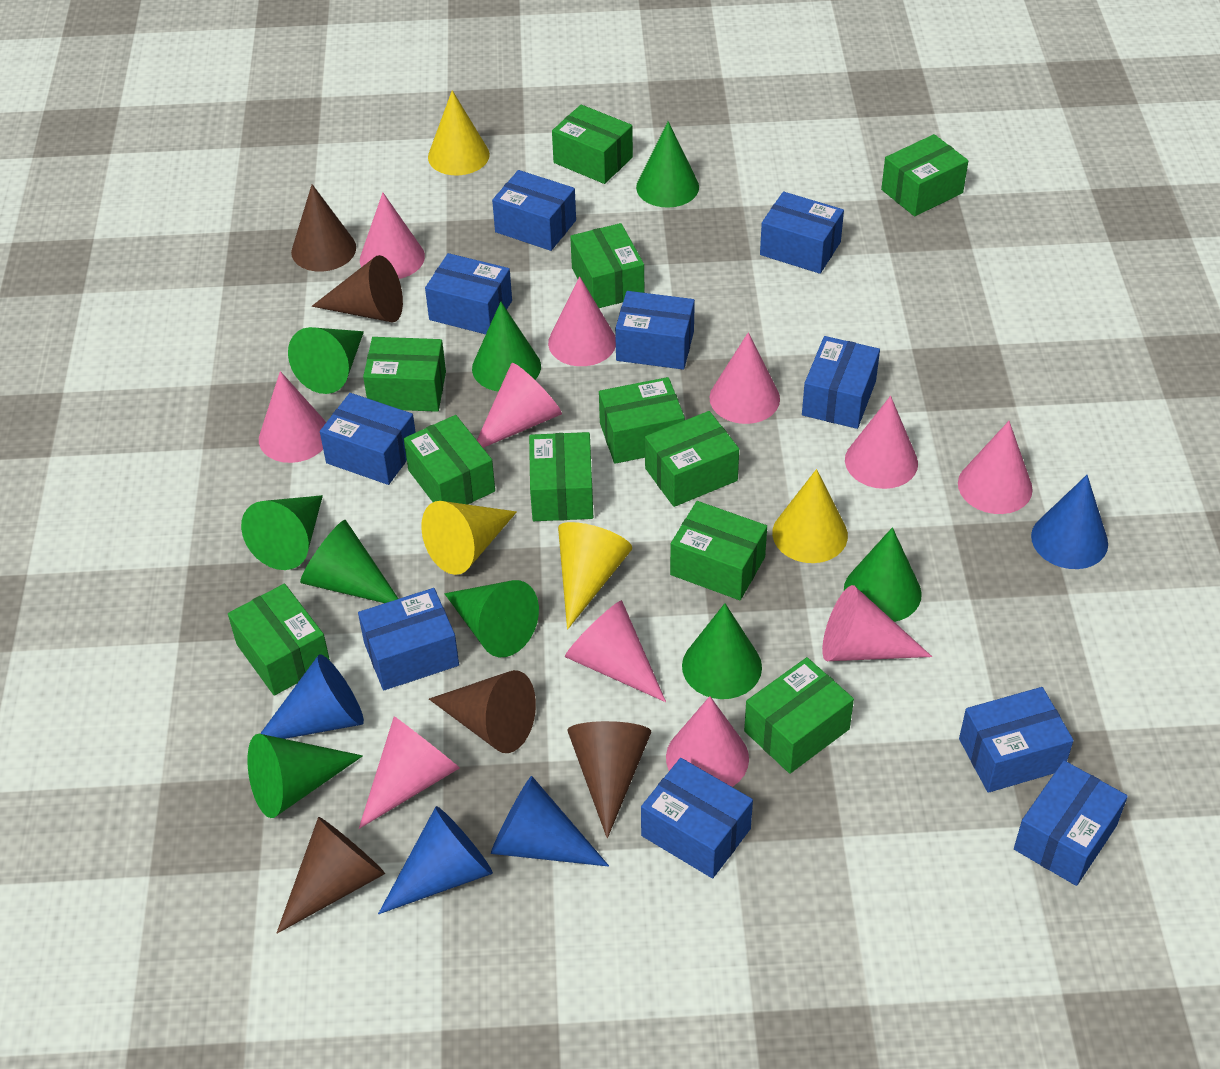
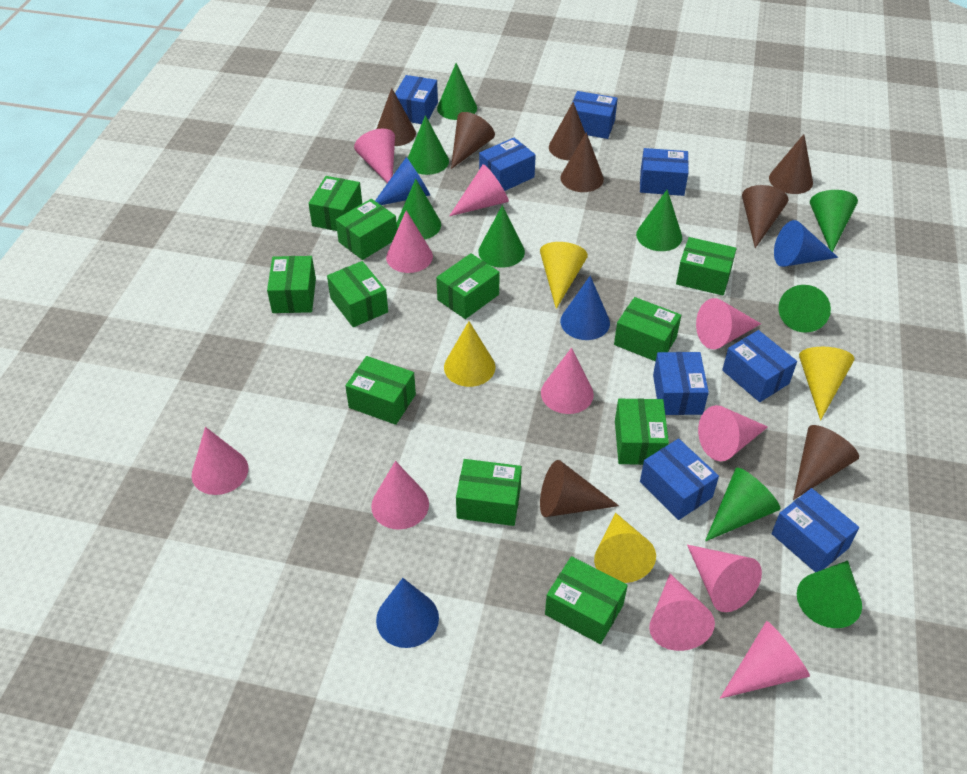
blue box: [320,393,416,485] [358,588,459,691] [425,253,512,334] [492,170,576,251] [615,291,695,370] [641,758,753,879] [760,191,844,274] [802,336,880,429] [959,687,1074,793] [1014,760,1128,886] = 10 -> [395,75,438,124] [479,137,536,191] [572,91,618,139] [640,148,689,196] [640,438,719,520] [653,352,709,415] [722,330,797,402] [771,488,859,572] = 8
brown cone: [277,817,385,933] [291,184,356,272] [312,255,403,322] [429,670,536,753] [567,721,651,838] = 5 -> [377,88,416,146] [451,112,495,169] [540,460,619,517] [549,102,585,160] [560,132,604,192] [742,185,788,248] [769,134,813,194] [793,425,859,500] = 8

